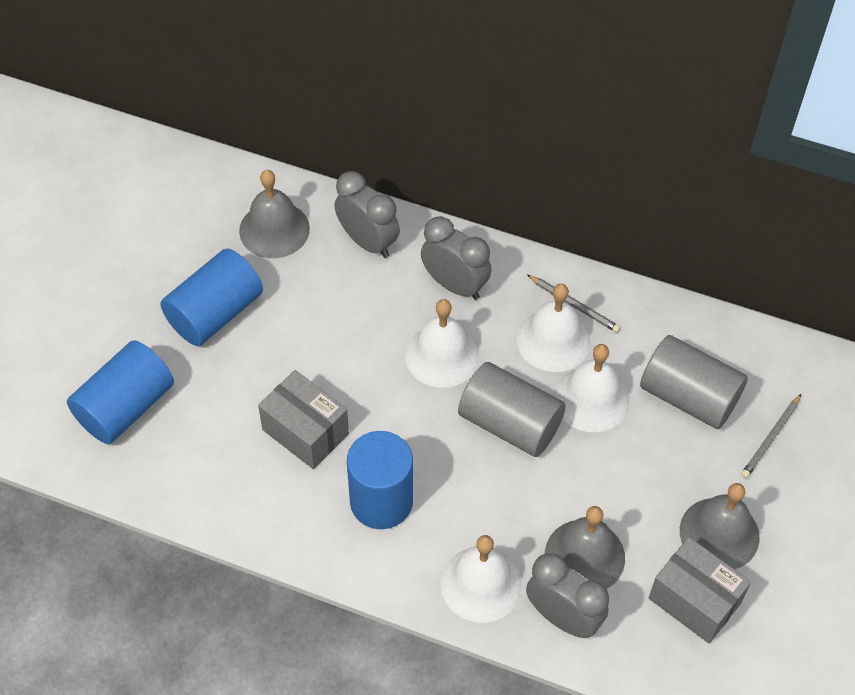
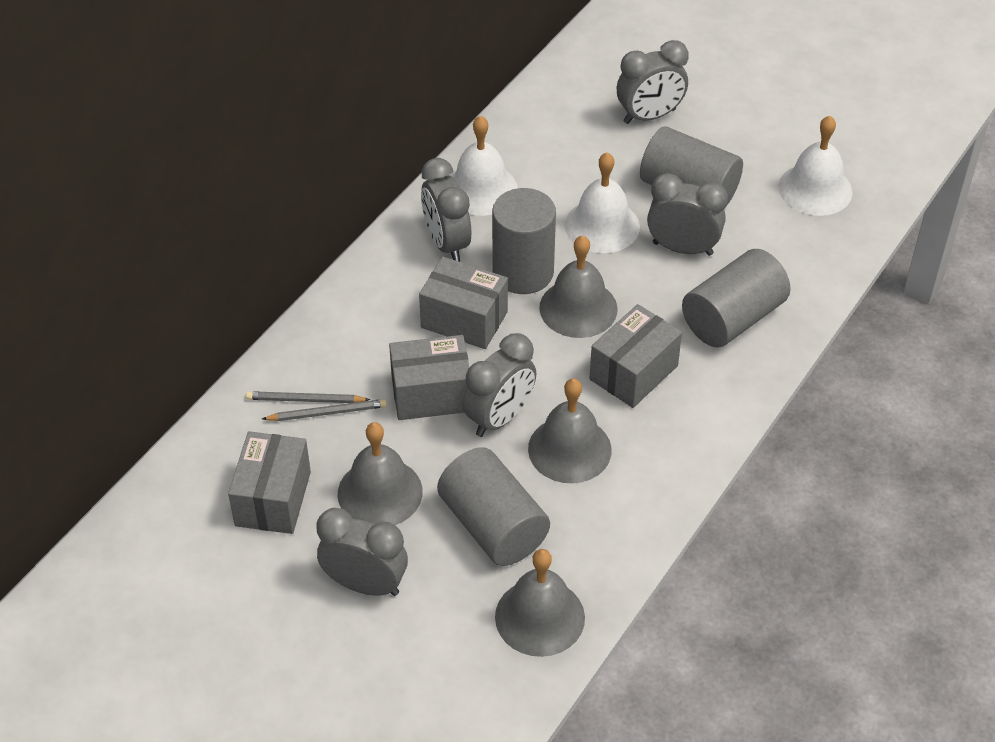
blue cylinder: [67,340,174,444] [161,249,263,346] [347,431,413,529] = 3 -> none = 0
grey bell: [239,170,310,258] [545,506,625,589] [680,483,760,569] = 3 -> [338,422,423,525] [495,549,585,657] [528,378,612,483] [539,235,618,338] = 4
grey box: [258,370,349,469] [649,537,751,643] = 2 -> [228,431,311,534] [389,335,469,420] [419,257,508,349] [589,304,682,408] = 4
grey clock: [334,171,400,258] [421,216,491,300] [526,553,609,638] = 3 -> [317,508,408,596] [421,158,471,262] [463,333,536,437] [617,40,688,124] [647,173,728,256] = 5
grey cylinder: [458,362,566,457] [640,335,748,429] = 2 -> [437,447,550,566] [492,188,556,294] [640,127,743,209] [682,249,791,348] = 4
white bell: [405,299,479,388] [441,535,522,623] [517,284,590,372] [554,344,629,432] = 4 -> [451,115,518,216] [565,152,640,253] [779,116,852,216] = 3

